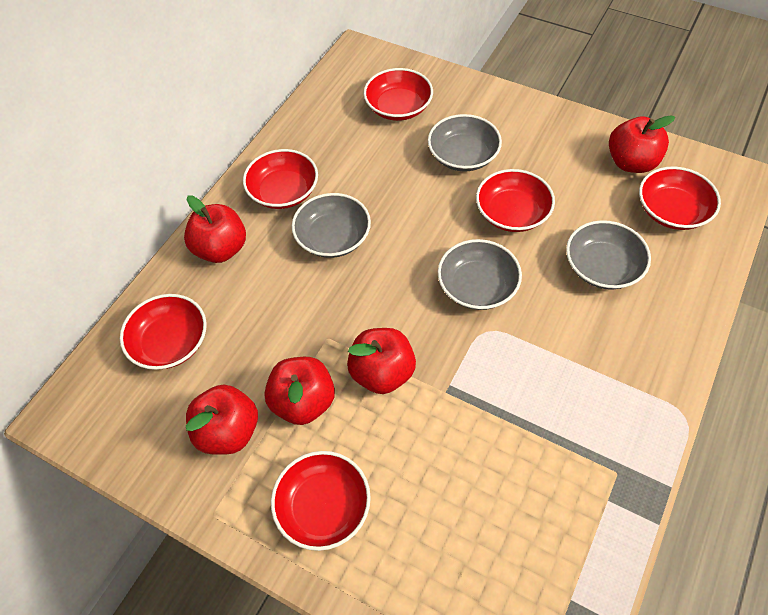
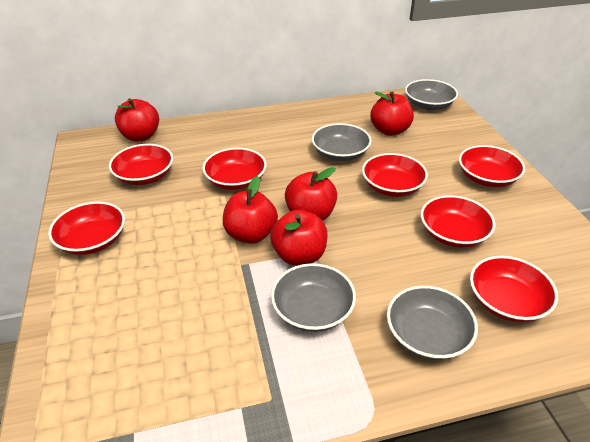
red bowl: [120,294,207,370] [243,149,318,209] [271,451,371,551] [364,68,433,121] [476,169,555,232] [639,166,721,230] = 6 -> [48,201,125,255] [109,144,173,185] [202,148,267,190] [362,153,428,197] [421,195,496,248] [459,145,525,187] [470,256,558,322] = 7

